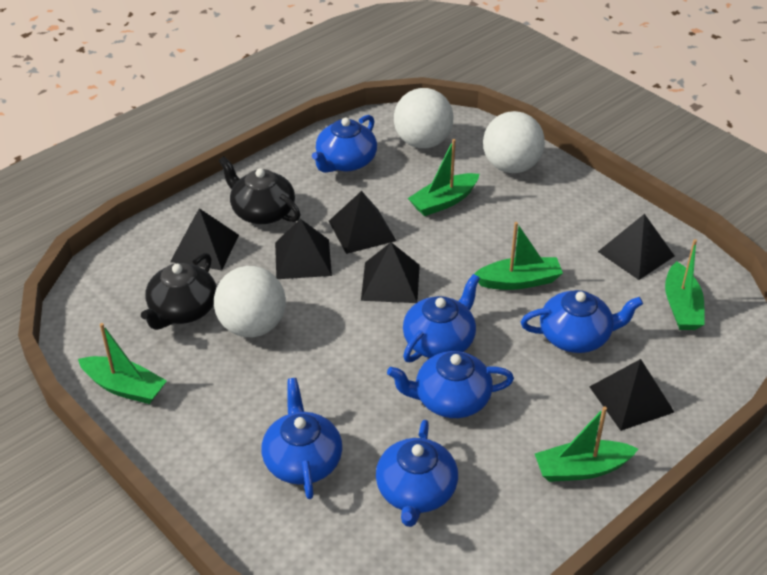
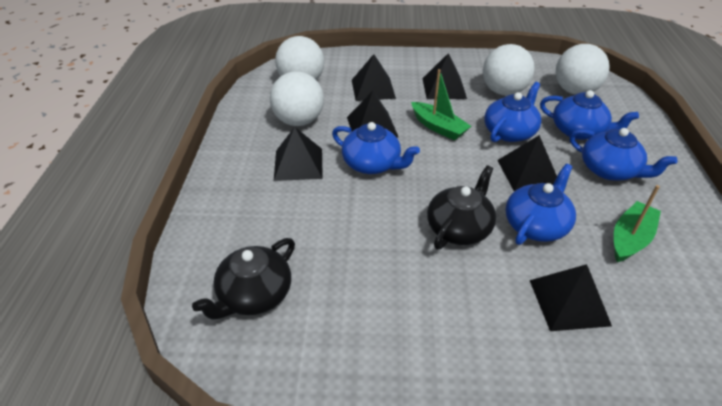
blue teapot: [262,378,342,499] [312,115,377,173] [376,420,458,527] [387,351,514,418] [403,274,480,362] [521,290,643,353] = 6 -> [332,122,420,174] [484,82,542,142] [506,164,576,245] [540,90,639,140] [570,128,677,181] = 5
green boat: [78,323,167,404] [408,139,479,216] [475,222,563,290] [535,407,638,482] [665,239,705,330] = 5 -> [411,69,471,140] [614,185,661,262] = 2
white ball: [214,266,286,337] [394,88,453,148] [483,111,545,173] = 3 -> [270,71,324,126] [275,36,324,80] [483,44,534,95] [556,44,610,95] = 4

